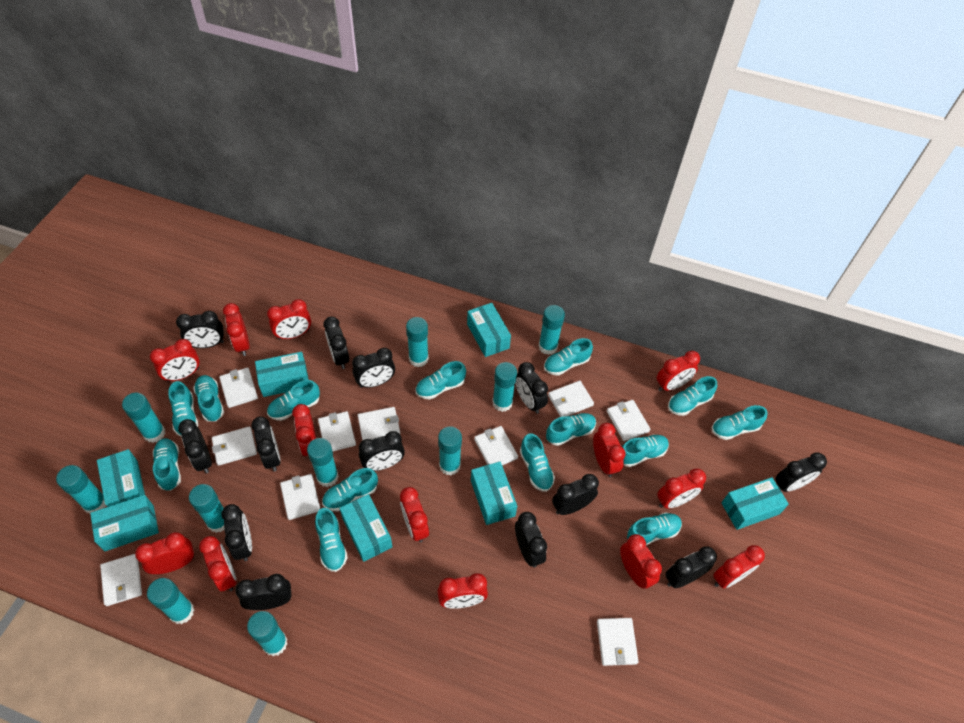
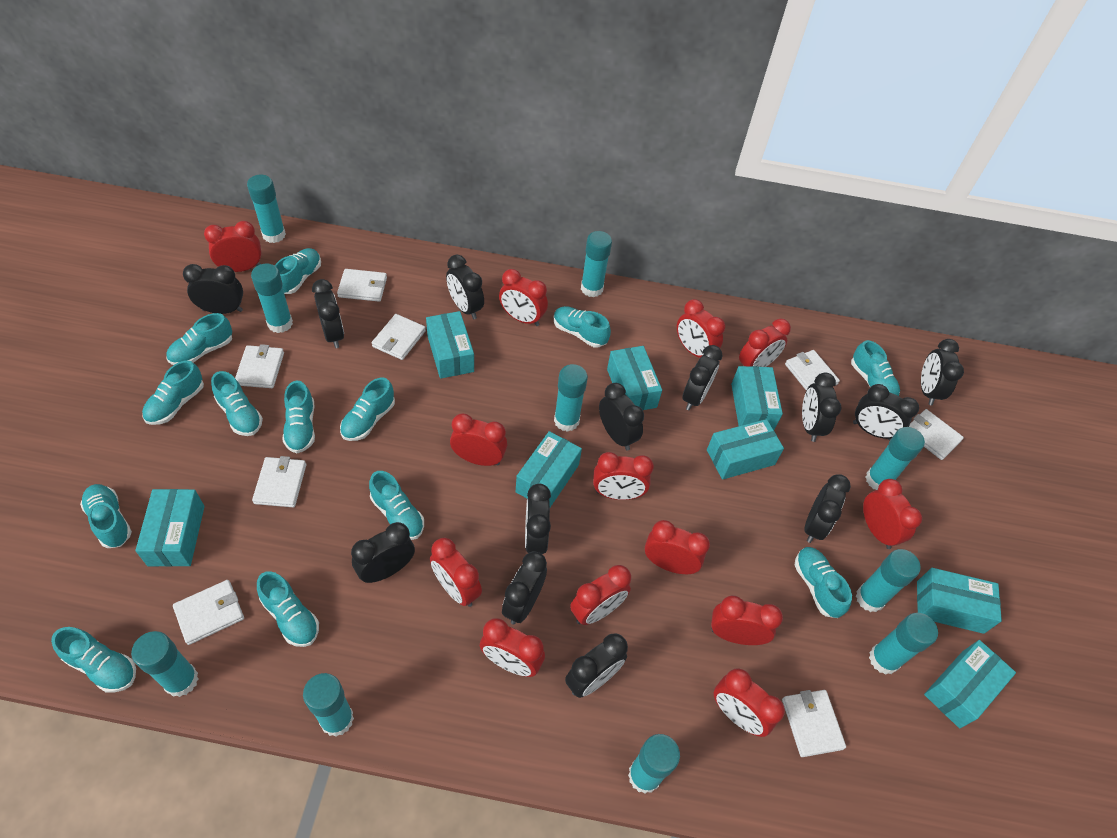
turquoise box: [90,495,159,551] [97,449,145,507] [255,352,309,397] [339,494,393,562] [467,303,511,357] [471,462,517,525] [721,477,789,530] = 7 -> [135,489,205,567] [426,311,474,379] [516,431,582,507] [607,346,662,410] [707,419,784,480] [731,366,783,430] [917,568,1002,634] [924,640,1016,728] = 8
turquoise shoe: [153,438,181,491] [168,381,198,437] [193,375,224,422] [267,380,320,421] [315,508,348,572] [322,468,378,512] [416,361,466,400] [520,433,555,492] [544,338,593,376] [546,413,596,446] [622,434,669,467] [627,512,682,546] [668,376,717,416] [712,405,768,440] = 14 -> [51,627,136,693] [80,484,132,548] [142,360,204,425] [166,313,232,365] [211,371,263,436] [257,571,319,647] [275,248,321,294] [282,380,315,453] [340,377,395,441] [369,471,424,540] [554,306,611,348] [795,547,852,618] [851,340,900,396] = 13
white wallet: [100,554,142,606] [212,426,257,466] [219,367,258,408] [280,474,320,520] [318,411,356,451] [358,407,400,441] [474,426,518,465] [548,381,594,417] [597,618,639,666] [607,400,651,441] = 10 -> [173,580,244,645] [235,344,284,388] [252,456,306,507] [337,269,387,302] [372,314,426,360] [782,690,846,757] [785,350,840,391] [909,409,964,460] = 8

